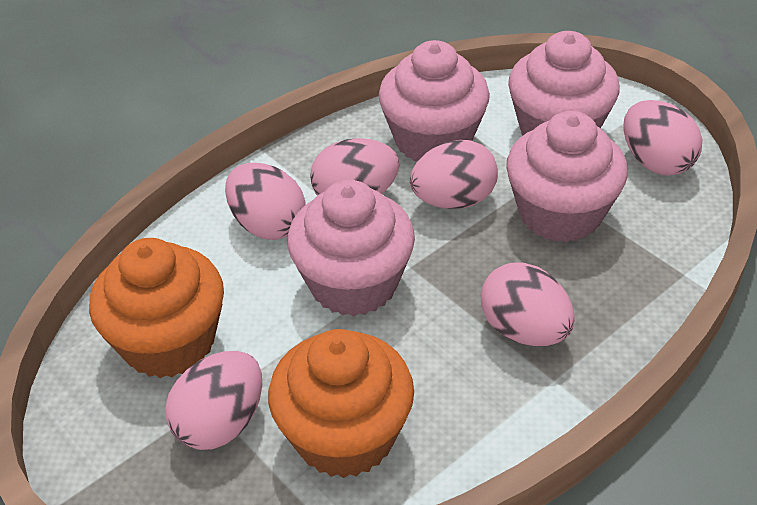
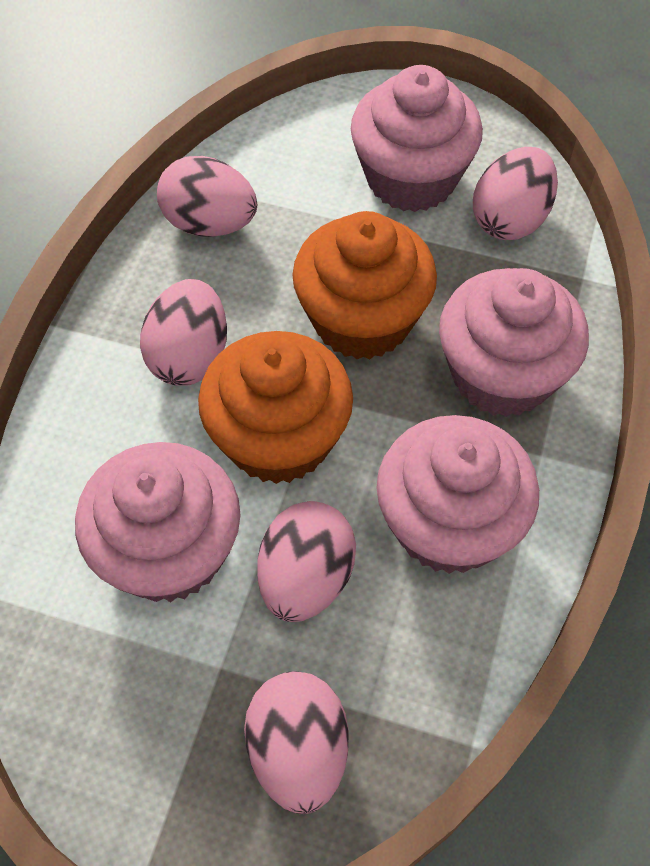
pink egg: [165,351,262,450] [225,163,306,240] [310,138,399,196] [410,140,498,209] [481,262,575,346] [623,100,703,176] = 6 -> [140,279,227,386] [157,156,257,237] [244,671,349,814] [257,501,356,622] [473,147,558,240] = 5

